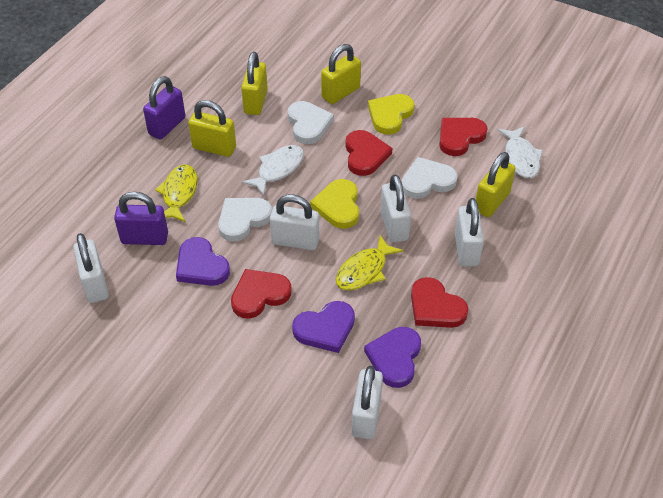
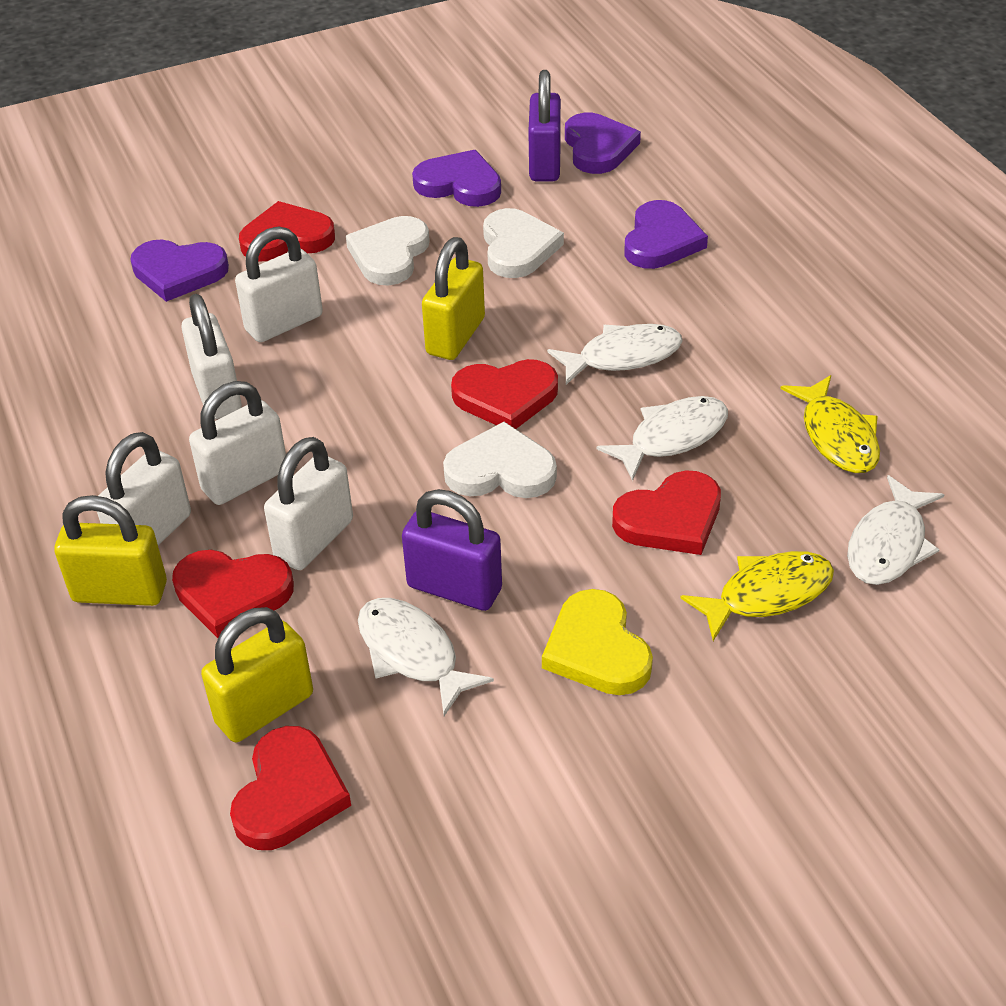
purple heart: [176,237,230,286] [292,301,355,353] [364,327,421,388] = 3 -> [131,240,229,302] [412,150,501,207] [565,113,641,174] [624,200,708,269] = 4
red heart: [231,269,292,319] [345,130,392,176] [411,277,468,328] [439,118,488,156] = 4 -> [172,550,294,638] [230,726,351,850] [239,201,335,261] [451,359,558,429] [612,470,721,555] = 5
white fish: [242,145,304,196] [498,126,543,178] = 2 -> [358,598,494,716] [547,324,683,385] [597,396,728,481] [847,475,945,585] = 4
yellow heart: [310,179,359,229] [368,94,414,135] = 2 -> [542,589,653,695] = 1
yellow padlock: [188,100,236,157] [241,52,268,115] [321,44,361,104] [476,152,515,217] = 4 -> [54,495,167,606] [201,607,313,742] [422,237,485,360] = 3

